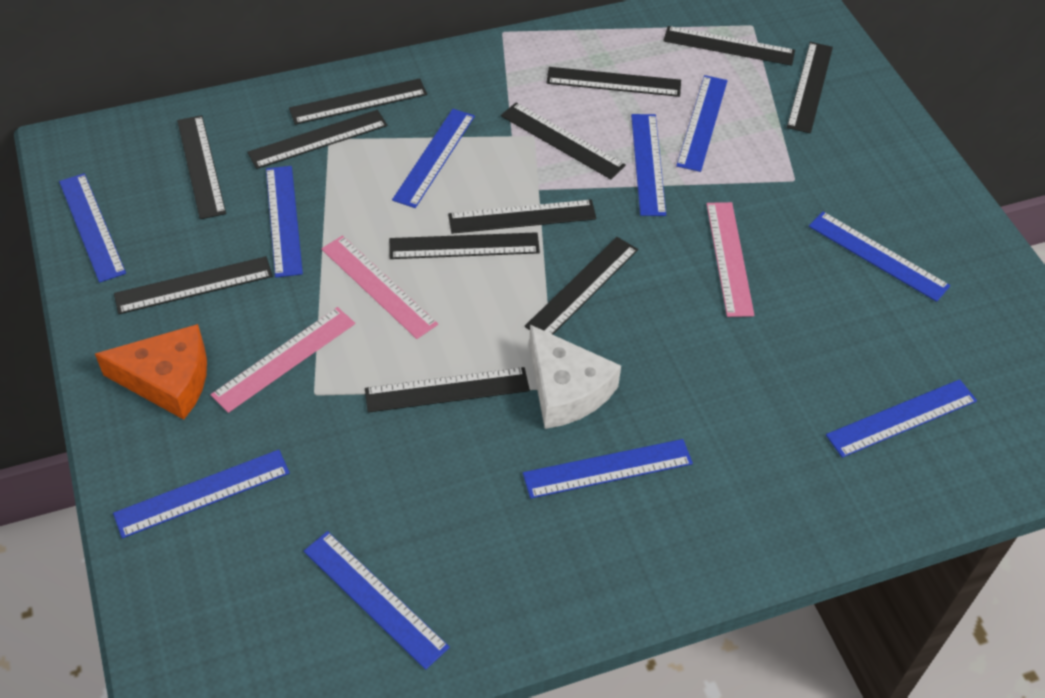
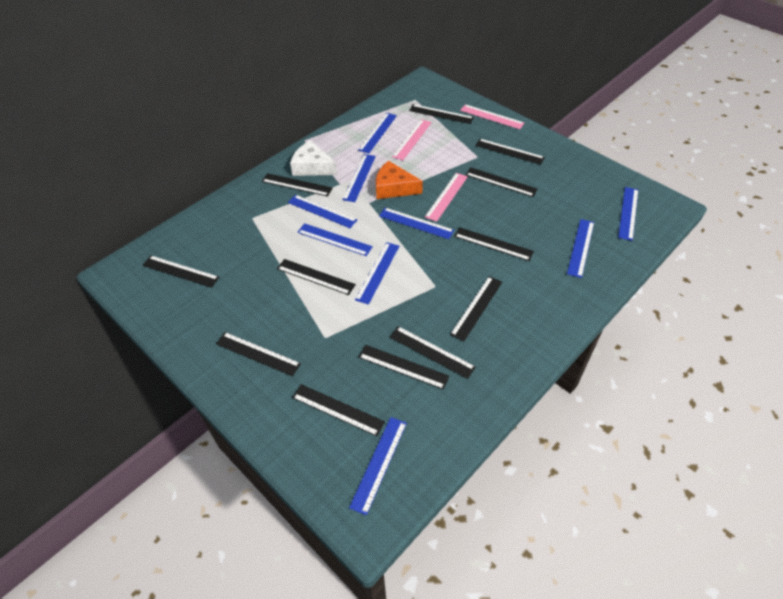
blue ruler: [59,173,126,283] [113,450,290,538] [266,166,303,277] [304,531,450,670] [392,109,475,208] [523,439,693,499] [631,114,666,216] [676,75,728,172] [809,212,950,302] [826,379,977,458] = 10 -> [288,195,357,228] [297,223,373,256] [343,154,376,202] [349,417,407,516] [355,242,399,305] [358,113,397,153] [379,208,454,239] [567,219,594,278] [618,187,638,241] = 9

